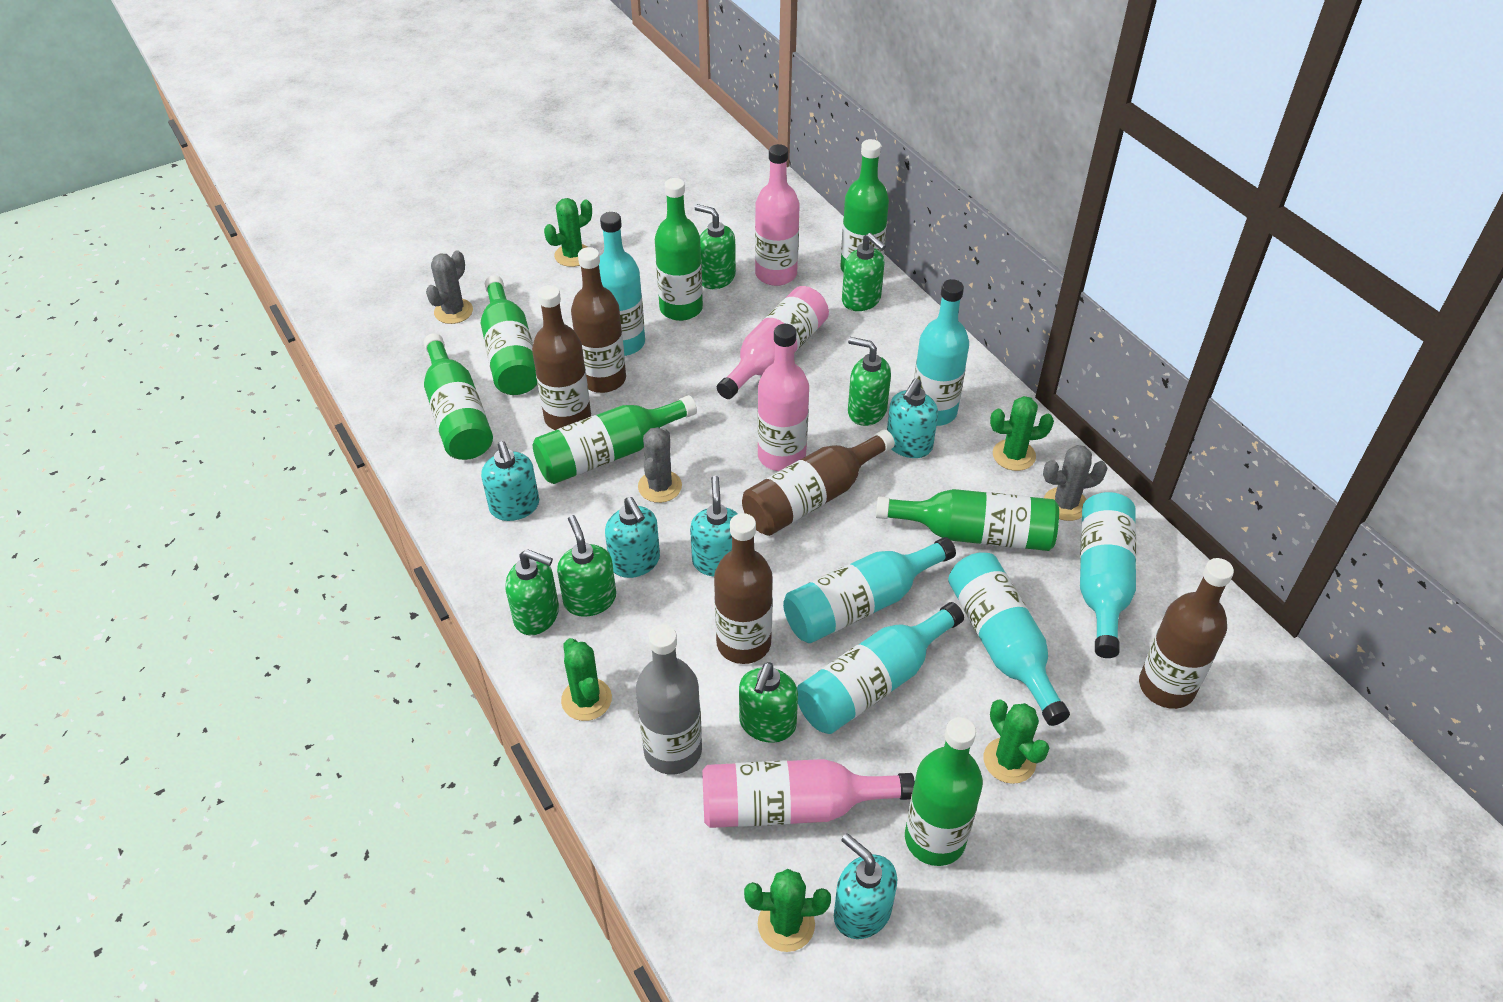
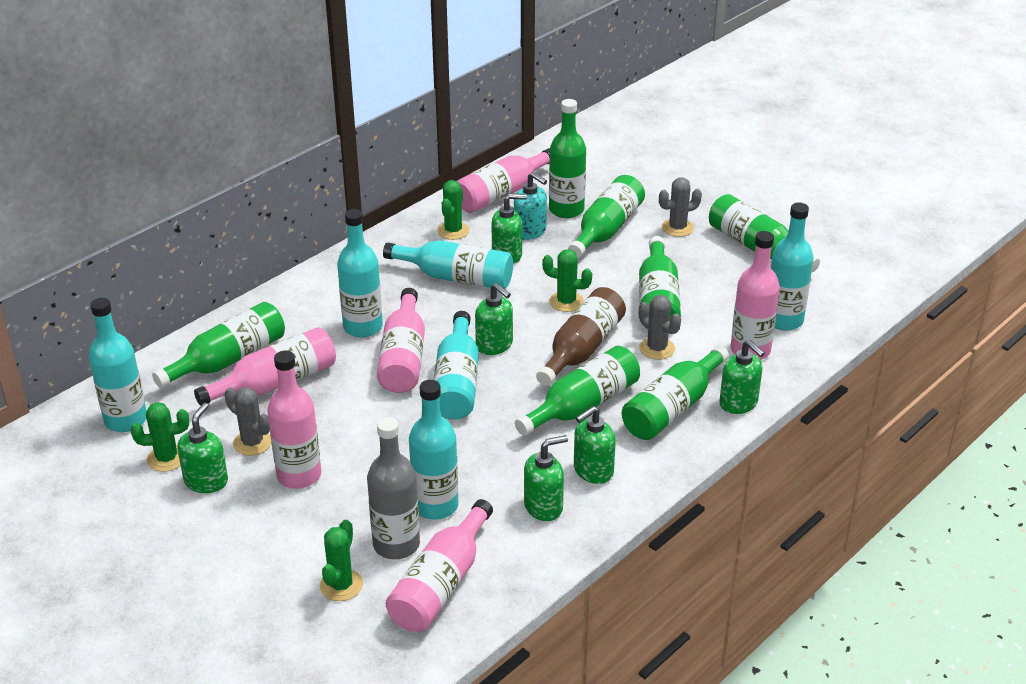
brown bottle: [532,285,591,430] [571,247,626,393] [714,513,773,664] [742,430,895,536] [1139,558,1234,709] = 5 -> [536,287,626,386] = 1
green cactus: [544,198,592,267] [561,638,612,721] [744,869,831,952] [983,700,1049,784] [990,396,1054,471] = 5 -> [131,402,189,472] [320,520,363,601] [437,180,469,240] [542,249,592,312] = 4
pink bottle: [702,759,915,828] [717,286,829,399] [755,144,800,286] [757,324,809,471] = 4 -> [194,327,336,406] [267,351,321,489] [377,288,425,393] [386,499,493,632] [457,148,550,213] [731,231,780,360] = 6
turquoise soap dispenser: [481,441,539,521] [605,497,660,578] [690,476,738,577] [834,833,897,939] [887,378,938,458] = 5 -> [514,172,547,240] = 1

